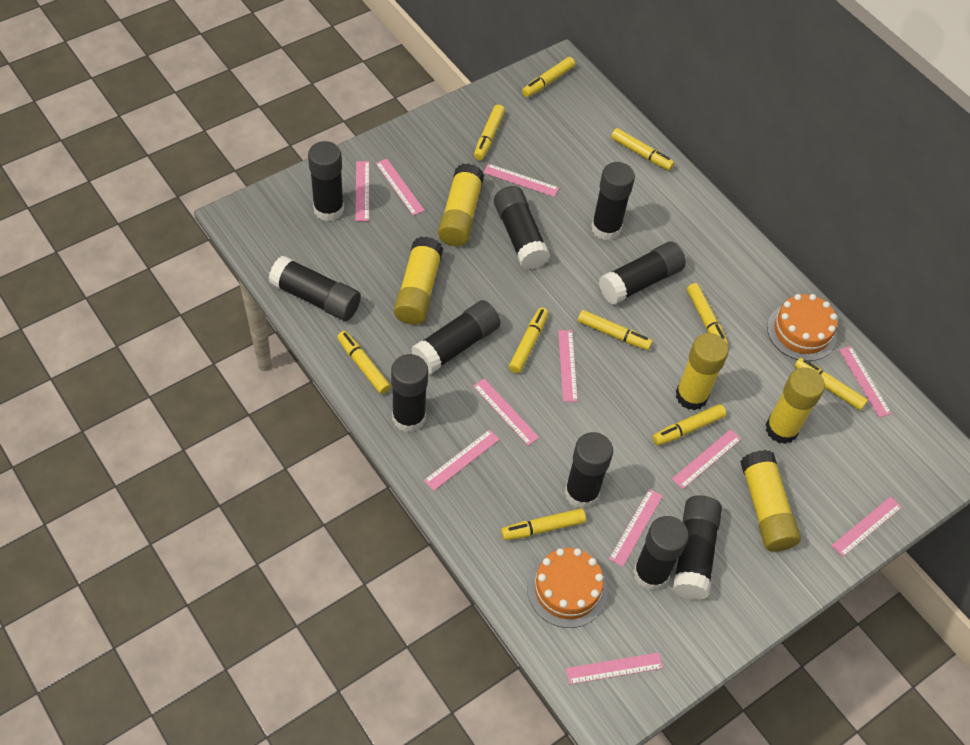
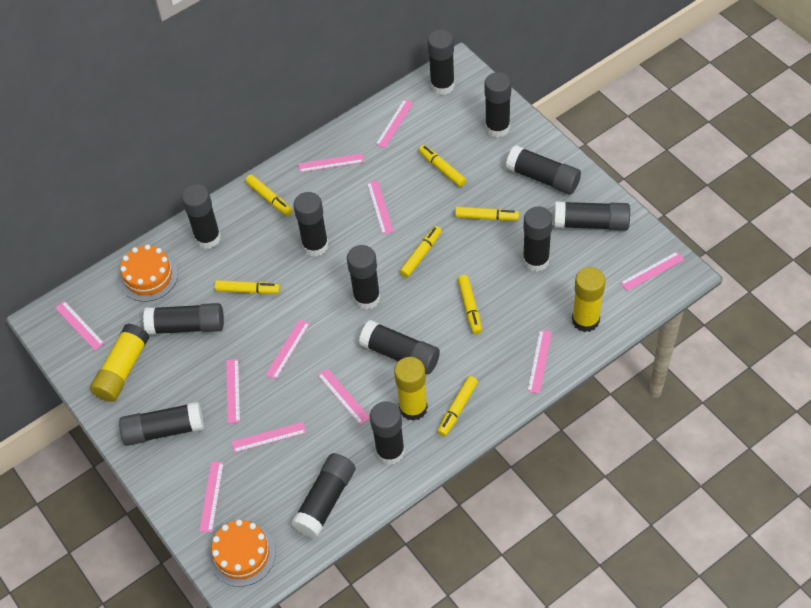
black glue stick: [268,256,361,321] [308,141,344,221] [391,354,428,432] [411,300,500,374] [494,186,550,270] [565,432,613,509] [591,162,635,240] [599,242,686,305] [633,516,689,591] [673,495,722,600] = 10 -> [119,402,204,446] [143,303,224,335] [181,185,221,249] [291,453,356,538] [293,192,329,257] [347,245,381,310] [359,320,440,374] [370,401,405,465] [427,30,455,95] [485,72,512,138] [506,145,581,194] [523,206,553,272] [554,201,630,231] = 13
yellow glue stick: [394,237,443,325] [438,163,484,246] [676,333,729,410] [740,450,801,552] [765,367,825,444] = 5 -> [90,323,149,402] [394,357,428,421] [572,267,605,332] = 3
yellow marker: [337,331,391,394] [474,105,505,160] [501,508,586,540] [509,308,549,373] [522,57,575,97] [578,310,653,350] [611,128,675,171] [653,404,726,446] [687,283,729,345] [794,357,868,411] = 10 -> [215,280,280,294] [245,175,292,216] [400,226,441,278] [418,145,466,187] [437,376,478,436] [455,207,519,221] [457,275,482,334] = 7

